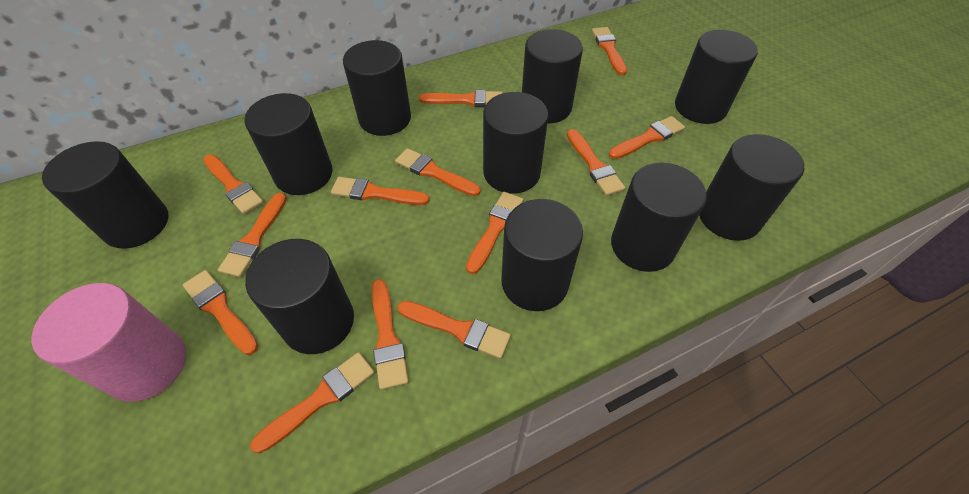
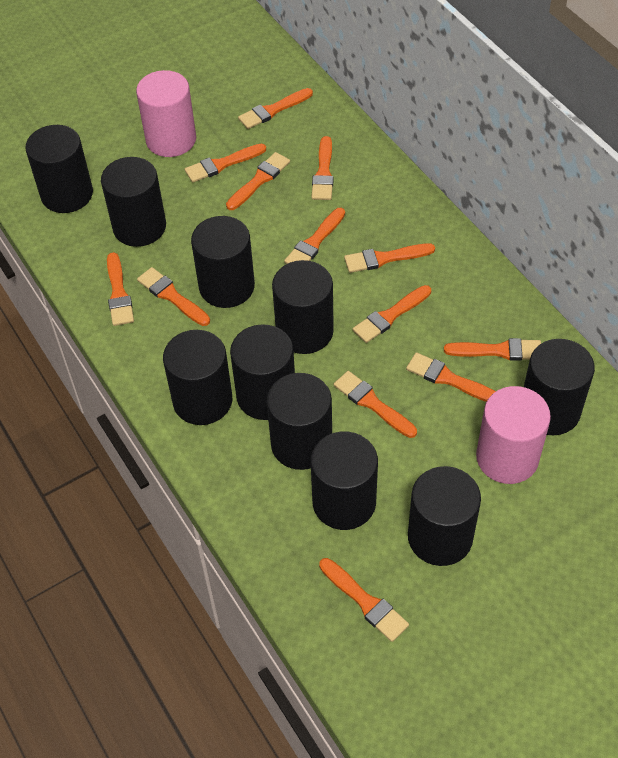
pink cylinder: [31,283,186,402] = 1 -> [136,70,196,157] [476,386,551,484] = 2

